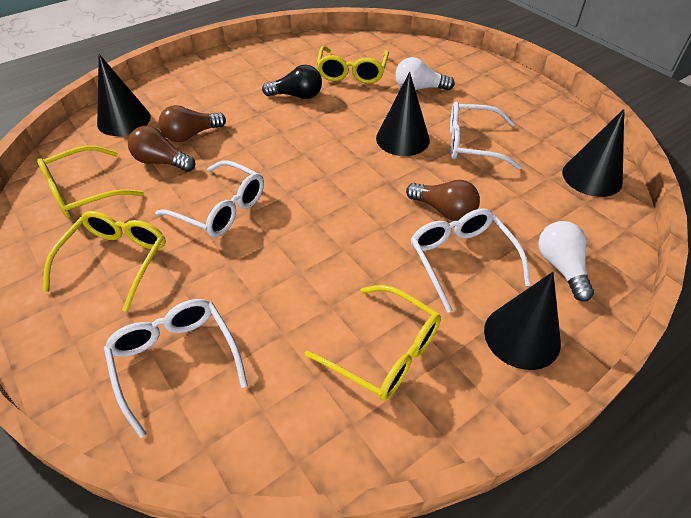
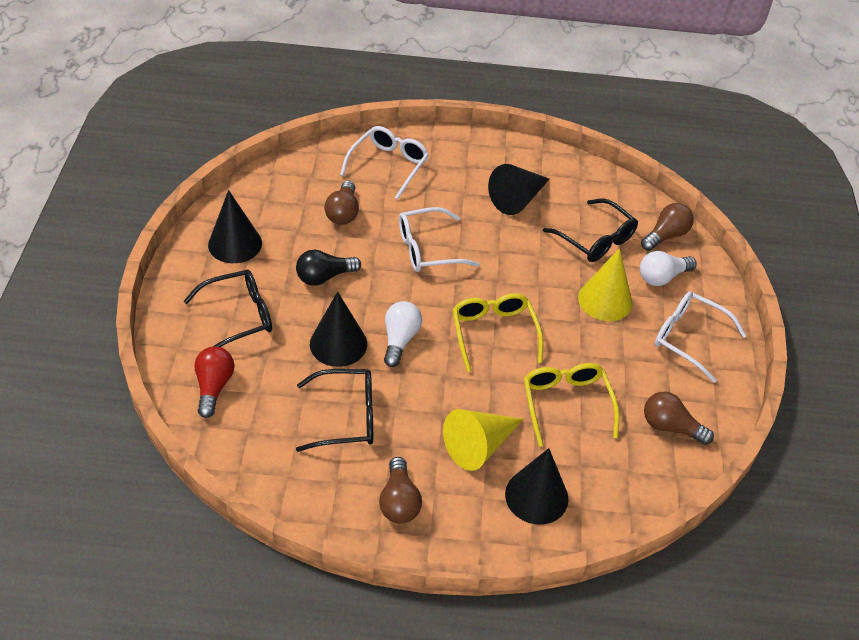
black glasses: none = 0 -> [184,270,272,347] [296,369,373,452] [543,198,638,262] = 3
brown light bulb: [128,126,195,172] [158,105,226,142] [406,180,480,221] = 3 -> [324,181,359,225] [379,457,422,523] [641,203,694,251] [644,392,714,445] = 4
red light bulb: none = 0 -> [194,346,234,418] = 1
white glasses: [104,299,248,438] [155,160,264,237] [411,208,531,313] [450,102,522,170] = 4 -> [340,126,429,200] [399,207,480,272] [655,291,747,383] = 3
yellow cone: none = 0 -> [443,409,524,471] [578,248,632,321] = 2
yellow glasses: [37,145,144,218] [43,211,166,312] [305,285,441,401] [316,46,389,84] = 4 -> [452,293,543,372] [524,363,619,447] = 2

